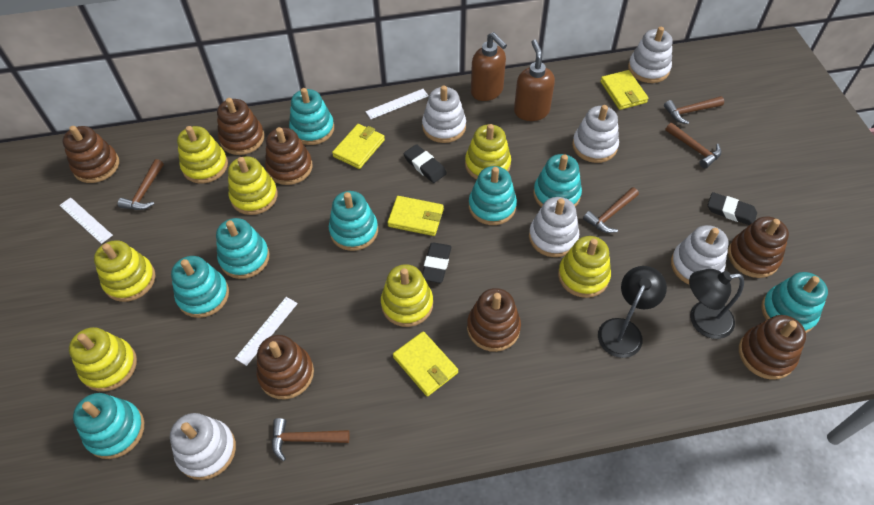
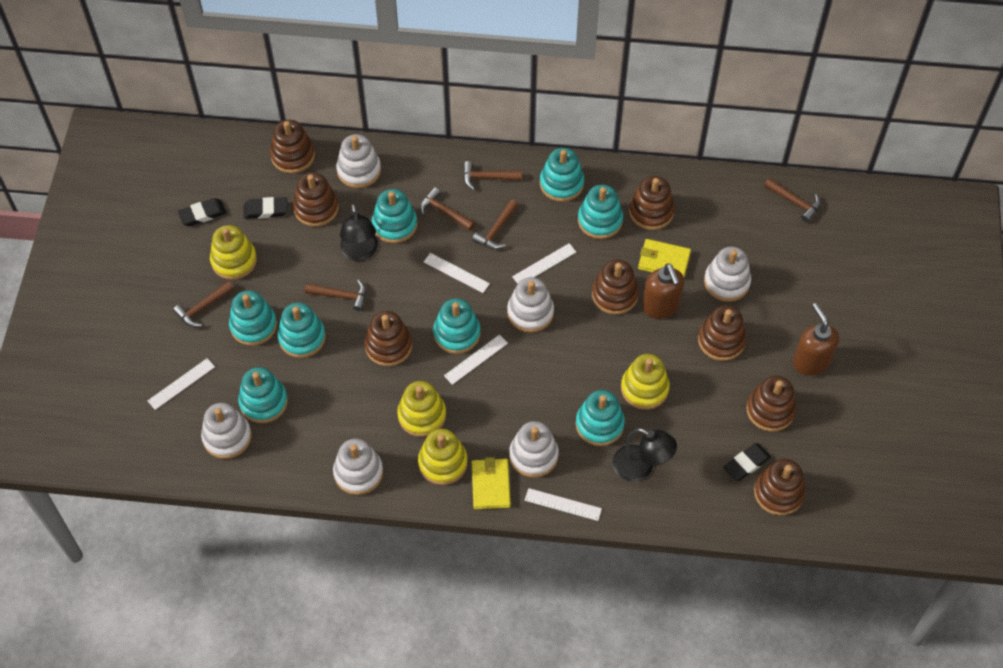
brown hammer: [118,159,164,210] [272,418,350,461] [583,187,639,233] [664,96,724,124] [665,123,721,169] = 5 -> [173,281,234,327] [305,279,366,311] [420,187,475,231] [463,161,522,190] [472,200,518,249] [764,178,821,222] = 6
brown stacking toy: [63,126,119,183] [217,98,264,155] [257,335,314,399] [265,127,313,185] [467,288,521,352] [728,216,789,278] [739,315,806,380] = 7 -> [270,120,315,174] [293,172,339,227] [364,311,412,366] [592,259,639,315] [629,176,675,230] [698,305,746,361] [746,376,796,432] [754,459,806,515] = 8
white ruler: [59,197,113,244] [235,297,298,366] [365,89,429,119] = 3 -> [147,358,215,410] [424,253,490,293] [444,335,508,385] [512,243,576,284] [525,488,602,521] = 5
yellow stacking toy: [69,327,137,392] [94,240,155,302] [177,126,228,184] [228,156,278,215] [381,264,433,327] [465,124,511,180] [558,236,611,298] = 7 -> [210,225,257,280] [397,381,446,437] [418,429,468,485] [621,354,670,410] = 4
yellow wallet: [332,124,385,169] [387,196,444,236] [393,331,458,397] [600,70,649,110] = 4 -> [472,457,511,509] [638,239,691,277] = 2

